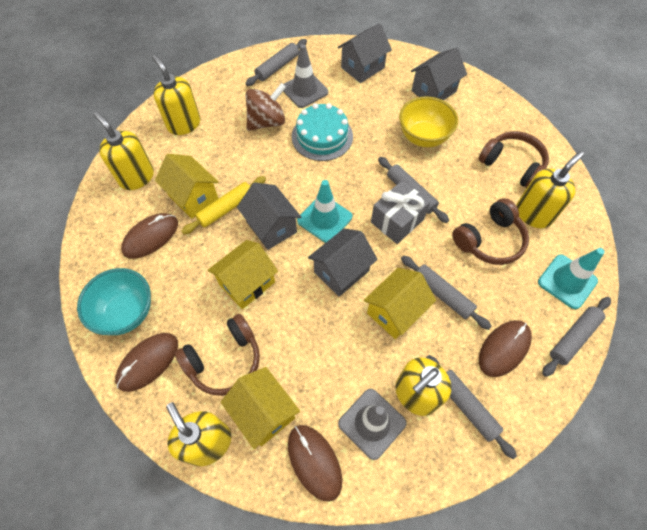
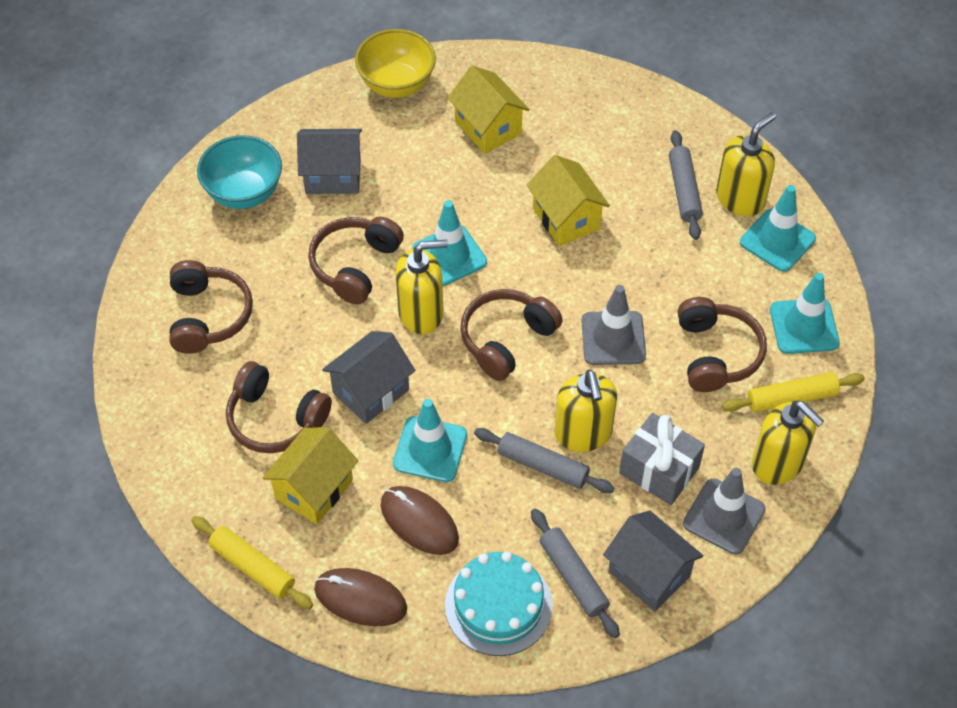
brown headphones: [175,314,260,396] [452,198,529,265] [479,131,549,188] = 3 -> [169,260,253,354] [226,361,332,453] [308,217,404,304] [460,289,563,381] [677,297,767,392] = 5
brown mouse: [115,333,178,392] [121,213,178,259] [288,425,342,502] [479,320,532,377] = 4 -> [314,568,407,626] [381,486,459,555] = 2
brown spinning top: [246,83,286,131] = 1 -> none = 0
grey house: [237,182,301,250] [308,229,378,297] [338,23,392,83] [411,47,467,101] = 4 -> [297,129,362,194] [322,331,415,424] [603,510,703,612] = 3
grey rolling pin: [245,39,307,86] [378,157,449,223] [401,256,492,330] [426,355,517,459] [542,297,611,377] = 5 -> [474,428,614,493] [531,509,620,638] [669,130,703,240] = 3
turquoise traffic cone: [297,180,352,243] [538,248,605,309] = 2 -> [393,399,467,482] [412,200,487,286] [740,185,816,272] [770,273,839,354] = 4
yellow house: [155,154,219,219] [208,240,278,309] [221,367,300,449] [364,268,436,339] = 4 -> [262,427,358,524] [448,66,530,154] [527,155,610,246] = 3
yellow rolling pin: [181,176,266,234] = 1 -> [191,516,313,609] [722,372,865,413] = 2
yellow soap dispenser: [93,111,154,190] [152,55,200,135] [166,402,231,466] [395,357,451,416] [516,151,584,228] = 5 -> [395,240,448,334] [555,369,617,452] [716,112,776,216] [752,401,824,485] = 4

